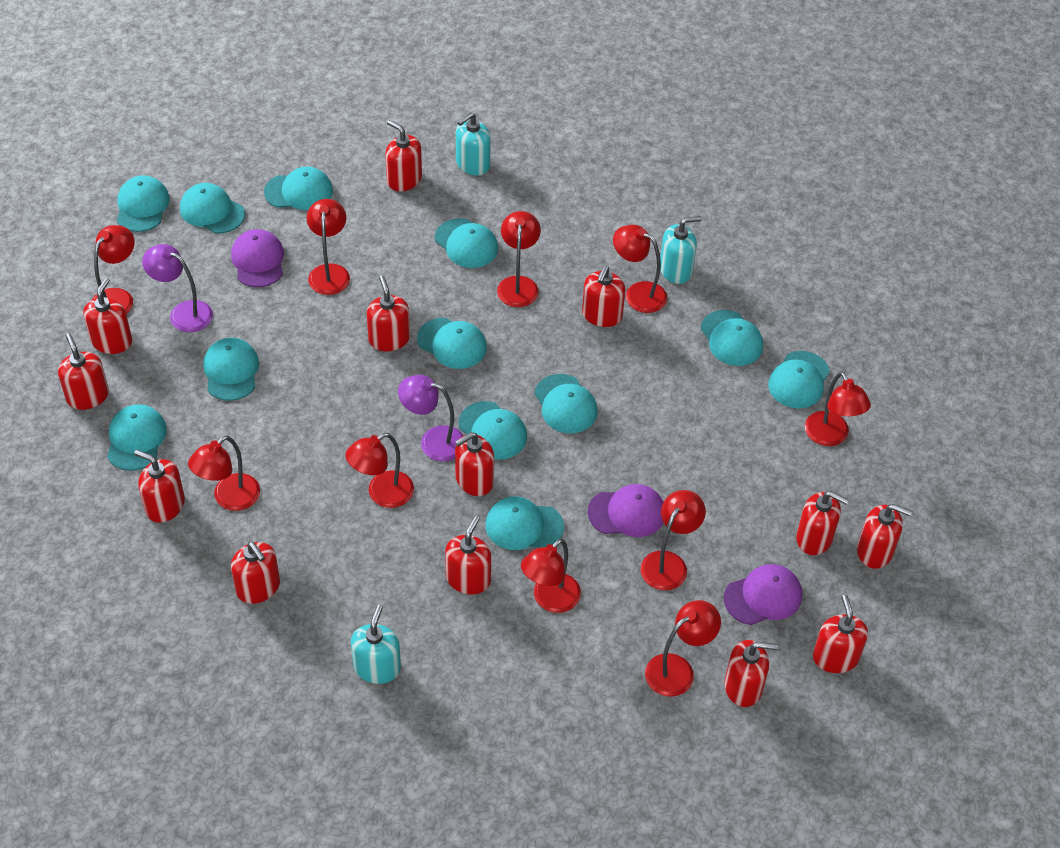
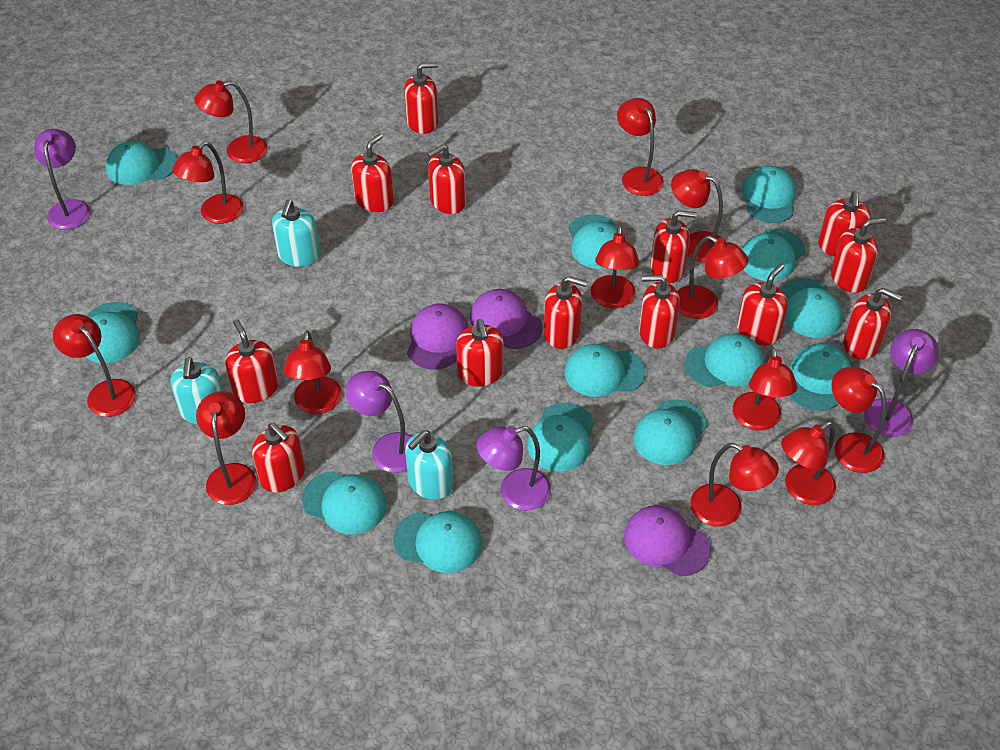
purple lamp: [142,244,213,333] [398,375,463,462] = 2 -> [34,129,90,230] [346,371,412,473] [477,426,551,510] [864,329,939,437] = 4
red lamp: [92,225,135,314] [188,436,260,511] [307,199,350,295] [345,433,414,508] [497,211,541,307] [521,539,581,613] [613,225,667,313] [640,490,706,590] [645,600,721,697] [805,372,871,446] = 10 -> [53,314,136,417] [172,142,244,224] [194,81,268,163] [196,391,257,505] [283,330,342,414] [591,225,640,308] [617,98,664,196] [671,169,723,263] [677,235,749,319] [690,443,779,527] [733,347,798,431] [781,422,836,505] [832,367,886,473] = 13
turquoise cap: [107,404,167,471] [117,175,170,232] [180,183,245,233] [203,338,259,401] [264,166,333,210] [417,318,487,369] [435,218,498,268] [458,401,527,460] [485,496,564,550] [534,374,598,433] [701,310,763,366] [768,351,830,409] = 12 -> [86,302,140,363] [106,141,177,185] [302,471,387,534] [393,511,482,573] [527,403,595,472] [565,344,645,397] [568,214,626,269] [633,400,707,465] [684,334,764,387] [742,166,796,223] [742,229,805,281] [781,278,843,338] [789,343,851,411] = 13

